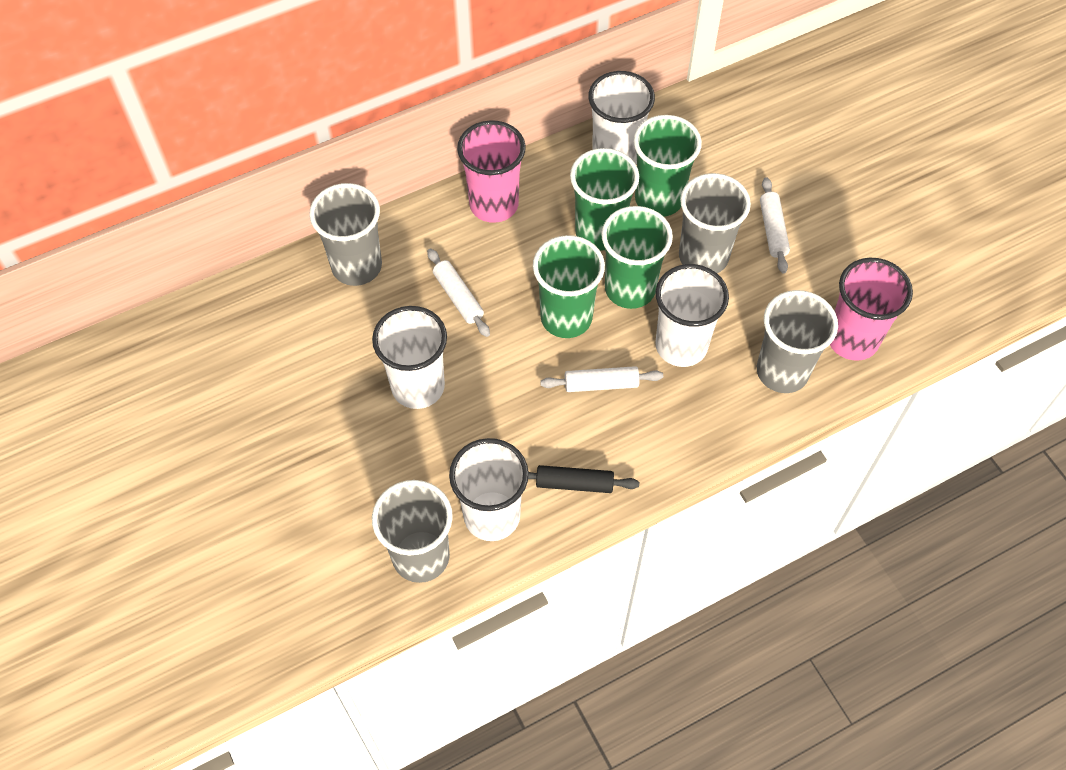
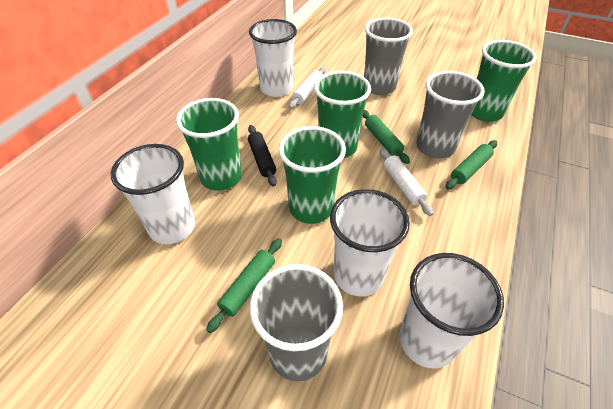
green rolling pin: none = 0 -> [206,238,282,333] [363,110,410,164] [446,140,497,189] = 3
grey cup: [309,183,382,286] [372,480,453,583] [679,173,751,273] [757,290,838,393] = 4 -> [250,264,343,381] [364,18,413,95] [416,71,485,159] = 3
pink cup: [457,120,526,223] [830,258,913,361] = 2 -> none = 0
white rolling pin: [427,248,490,337] [540,366,663,392] [760,177,790,274] = 3 -> [289,67,326,109] [380,148,433,216] = 2

